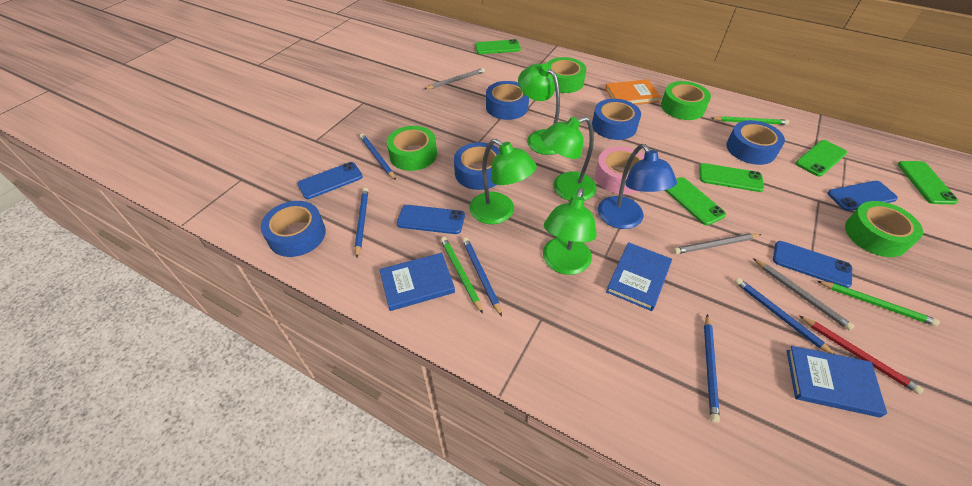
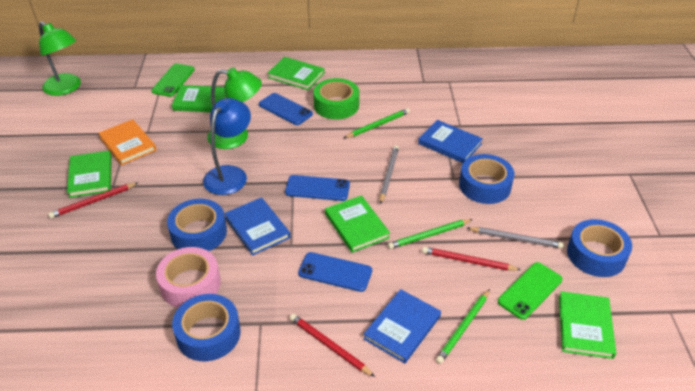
blue pencil: [355,188,368,258] [360,133,396,180] [462,237,502,317] [704,314,720,423] [734,278,835,354] = 5 -> none = 0
blue phone: [297,162,363,199] [397,205,465,234] [773,241,852,288] [827,181,898,211] = 4 -> [259,93,313,125] [285,175,350,201] [298,252,372,292] = 3
blue tape: [261,201,326,257] [454,142,500,190] [486,81,529,120] [592,99,641,140] [726,120,785,165] = 5 -> [167,199,227,251] [172,294,241,361] [459,154,514,204] [567,219,632,277] = 4
green book: none = 0 -> [67,151,112,198] [172,85,226,112] [268,57,324,90] [325,195,390,253] [559,291,616,359] = 5
green lamp: [469,139,537,224] [518,63,560,155] [541,117,596,201] [543,188,597,275] = 4 -> [39,21,81,96] [207,67,262,149] = 2
green phone: [475,39,521,54] [665,177,726,225] [699,163,764,192] [795,140,847,177] [898,161,958,204] = 5 -> [151,63,195,97] [498,262,563,320] = 2
green tape: [387,126,437,171] [546,57,586,93] [661,81,711,120] [845,201,923,257] = 4 -> [313,78,359,119] = 1
grey pencil: [425,68,485,89] [673,233,762,254] [753,258,854,331] = 3 -> [380,145,399,204] [467,227,564,249] = 2
red pencil: [799,315,924,394] = 1 -> [48,183,138,218] [290,314,375,377] [422,247,521,271] = 3

